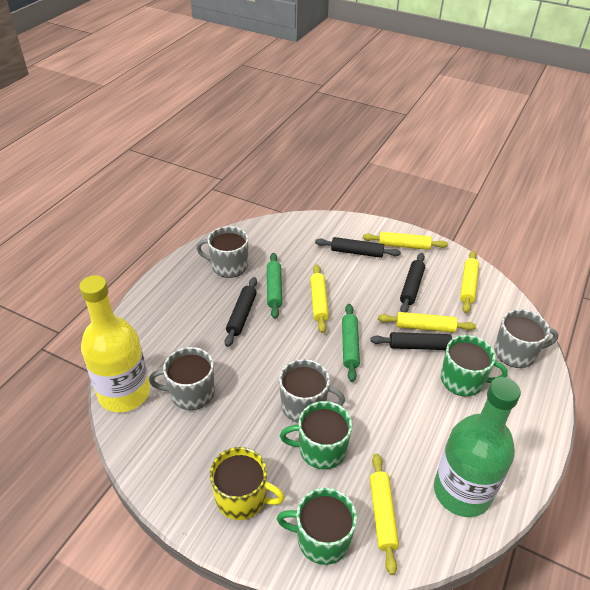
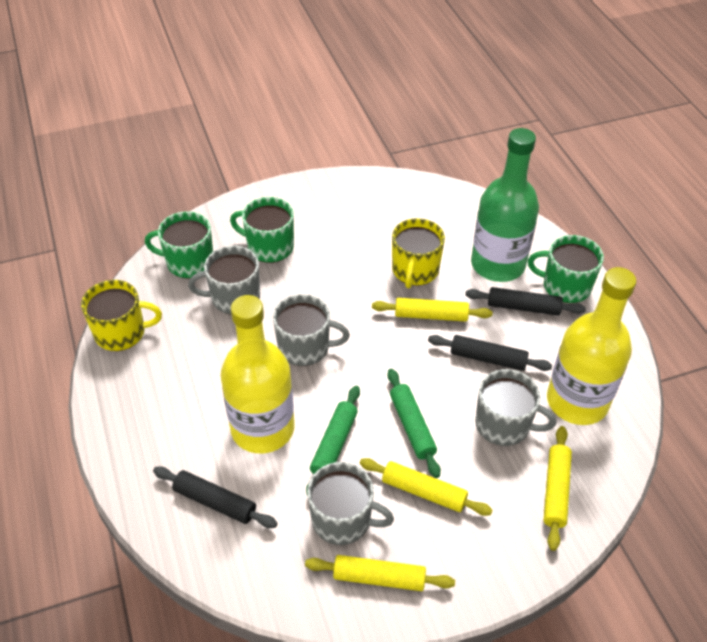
black rolling pin: [225,277,257,347] [315,237,401,258] [370,332,452,350] [400,253,425,312] = 4 -> [153,466,277,528] [428,335,552,371] [465,287,586,316] = 3
yellow bottle: [79,275,150,412] = 1 -> [221,295,295,453] [547,267,636,425] = 2
yellow mug: [210,447,285,520] = 1 -> [81,280,162,351] [392,218,445,288] = 2
yellow rolling pin: [310,264,329,333] [363,232,448,250] [370,453,399,575] [378,312,476,333] [460,251,479,313] = 5 -> [305,555,455,591] [359,458,493,516] [372,298,493,322] [543,426,572,551] = 4

